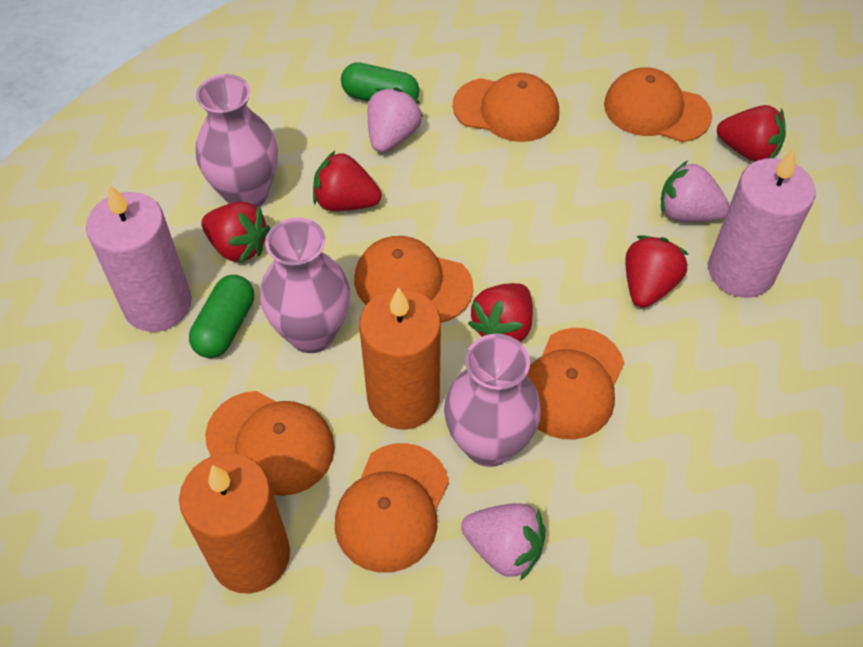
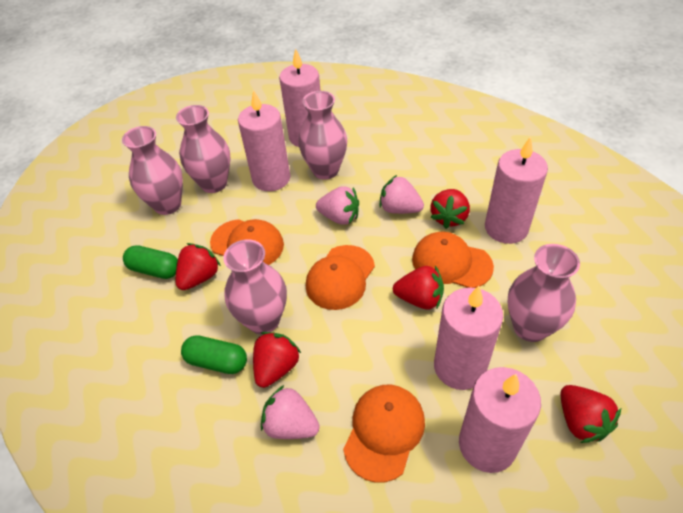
orange candle: [179,453,290,594] [359,287,441,429] = 2 -> none = 0
orange cap: [205,391,335,496] [335,443,449,573] [355,236,473,323] [452,73,559,142] [527,328,624,440] [604,67,712,142] = 6 -> [210,219,284,265] [306,245,375,310] [343,385,425,483] [412,232,494,288] = 4
pink candle: [86,184,192,332] [708,148,815,298] = 2 -> [238,90,290,191] [279,48,321,147] [434,286,503,390] [459,367,541,473] [485,136,548,244] = 5
pink vase: [196,74,278,208] [260,217,350,353] [444,334,541,467] = 3 -> [122,126,183,215] [176,105,231,193] [223,239,287,334] [298,91,347,180] [508,244,580,342] = 5

